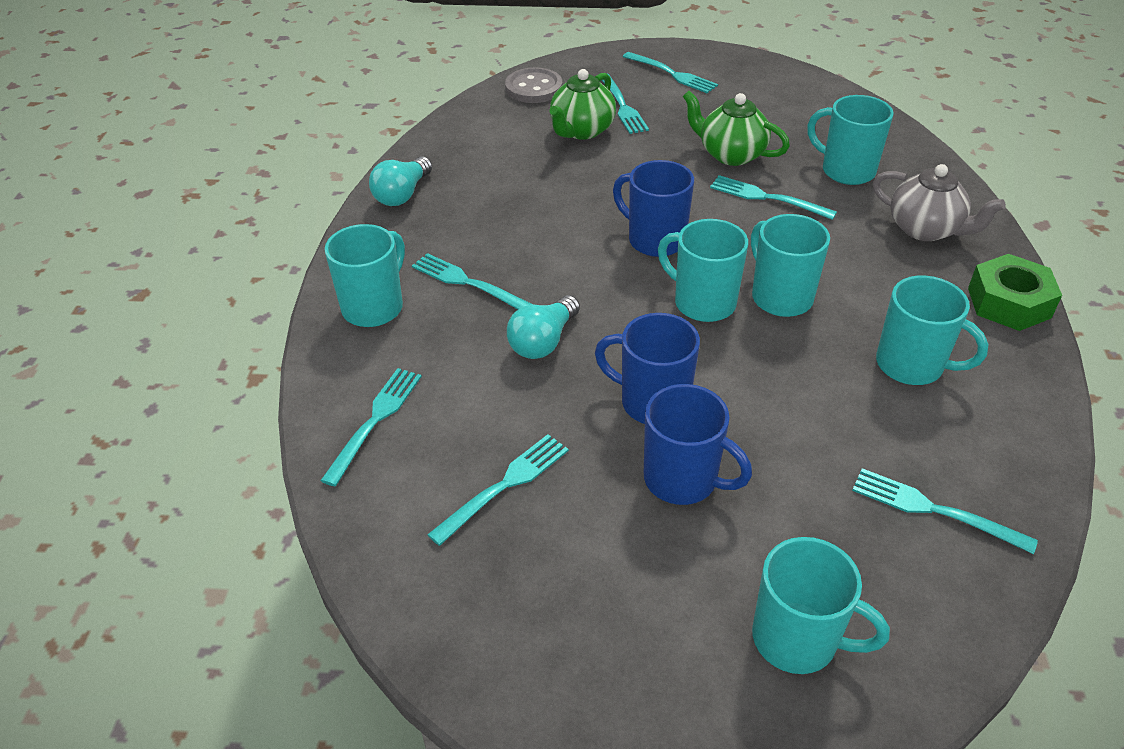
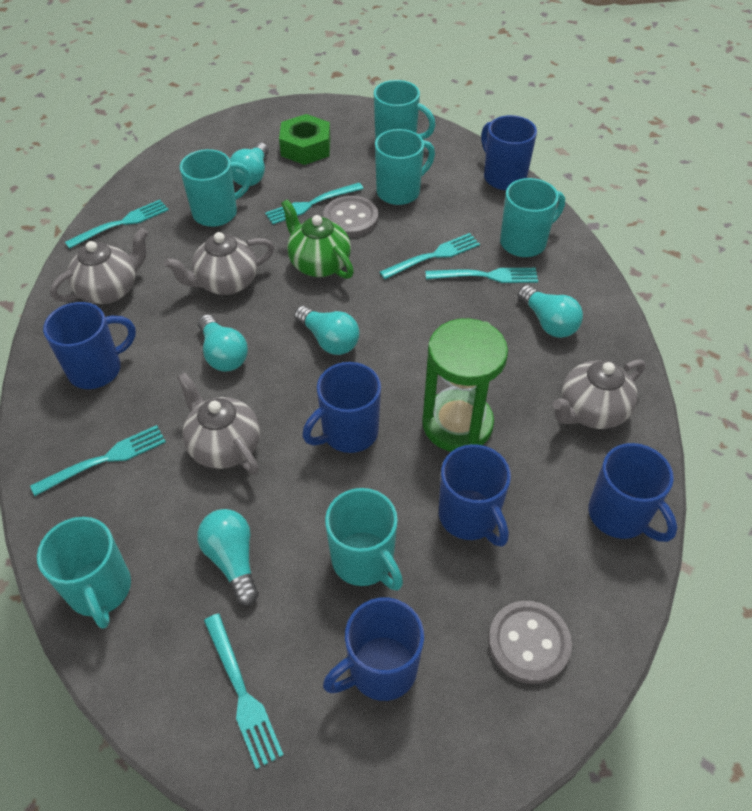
blue mug: [595,313,700,424] [613,160,694,257] [644,384,752,505] = 3 -> [43,302,136,389] [302,362,381,453] [323,597,424,701] [439,444,511,547] [481,115,537,190] [588,443,677,542] = 6
green hourglass: none = 0 -> [422,318,508,452] = 1
green teapot: [549,69,616,140] [683,91,790,166] = 2 -> [281,199,354,279] = 1
grey button: [505,67,563,103] = 1 -> [323,196,378,237] [488,601,572,684] = 2
grey teapot: [873,164,1006,241] = 1 -> [50,228,148,304] [164,232,274,295] [177,372,260,475] [553,359,645,429] = 4
turquoise fork: [320,368,422,486] [412,253,533,309] [427,434,569,546] [602,74,649,134] [623,52,718,93] [710,175,837,220] [852,468,1038,554] = 7 -> [30,425,166,496] [65,200,169,249] [204,614,284,769] [265,183,364,224] [380,233,480,279] [425,268,538,283] = 6
turquoise light bulb: [369,156,432,206] [507,295,580,359] = 2 -> [197,509,259,606] [198,315,248,372] [230,143,269,186] [294,306,360,355] [517,285,583,338] = 5

